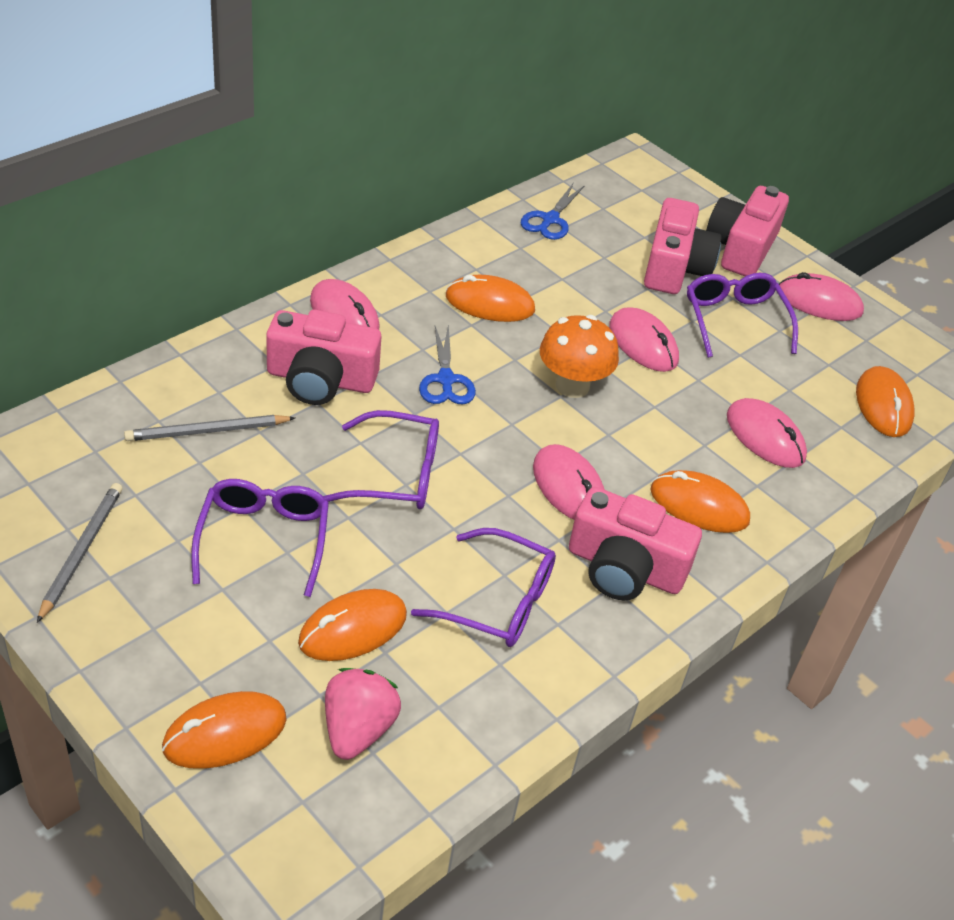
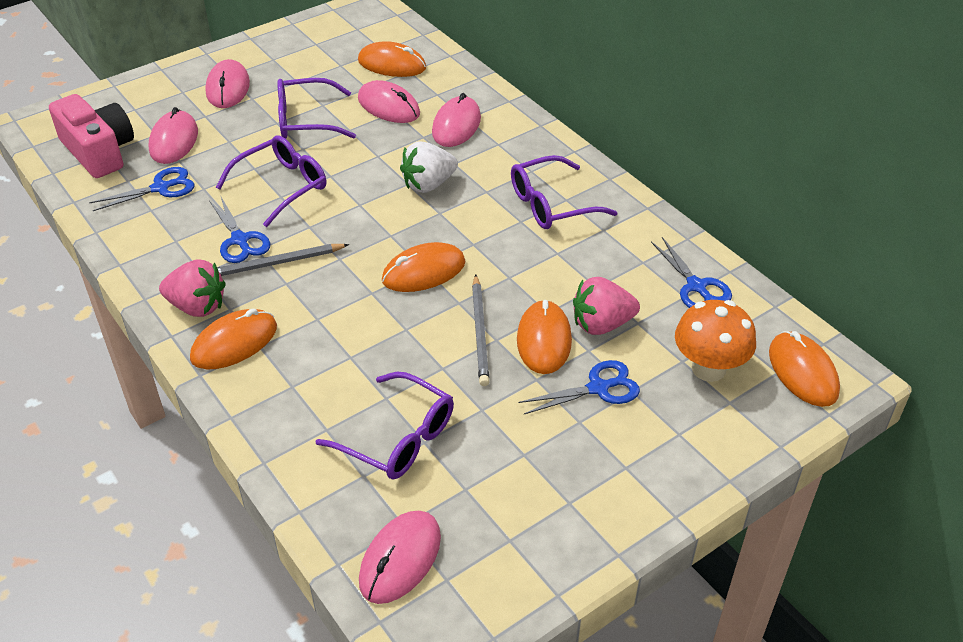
blue scissors: [419,324,476,404] [521,184,585,240] = 2 -> [89,167,195,211] [209,197,270,263] [518,360,640,414] [651,237,732,308] = 4
pink camera: [266,310,381,405] [569,487,702,601] [644,198,722,294] [706,186,789,276] = 4 -> [49,94,134,178] = 1
pink strawberry: [325,668,401,760] = 1 -> [159,260,226,317] [573,277,640,335] = 2
white strawberry: none = 0 -> [400,141,458,193] = 1

